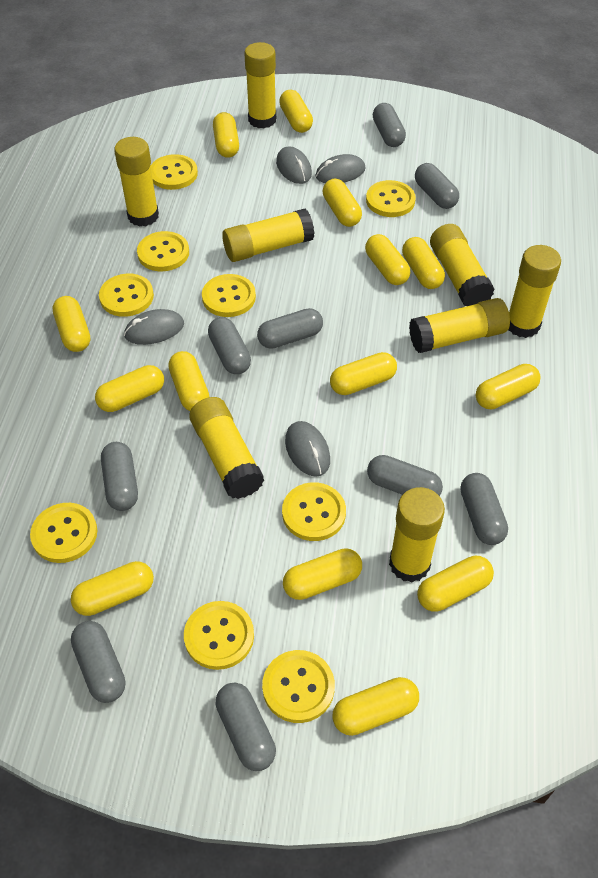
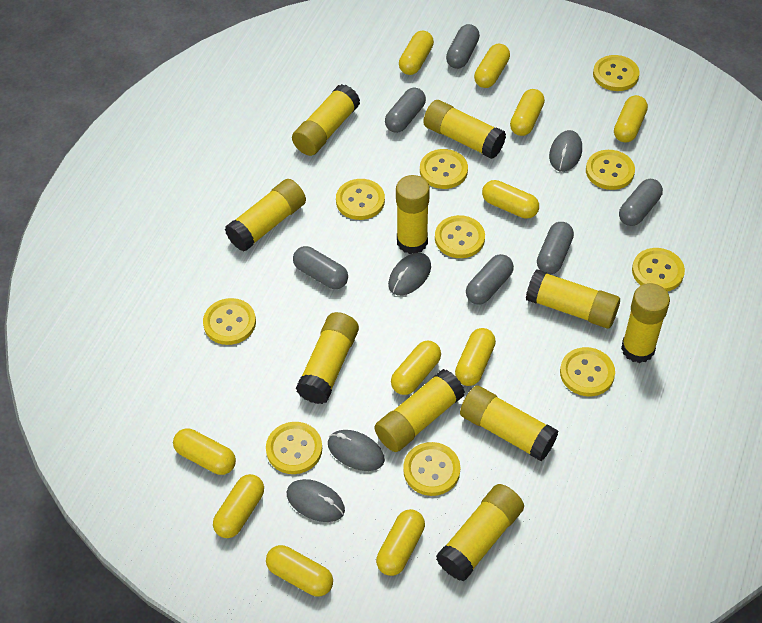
grey capsule: [71,621,125,703] [101,442,138,511] [208,317,251,374] [216,682,276,771] [257,308,323,349] [367,455,443,496] [373,103,406,147] [415,163,459,209] [461,473,508,545] = 9 -> [293,246,348,289] [385,88,426,133] [446,24,480,69] [466,254,514,305] [537,222,574,274] [619,179,663,226] = 6
yellow button: [30,503,97,563] [99,274,154,317] [137,231,189,271] [151,154,198,190] [184,601,254,670] [202,274,256,317] [262,650,335,723] [282,482,346,541] [366,180,416,217] = 9 -> [203,298,256,345] [266,422,322,474] [336,179,385,220] [403,442,460,496] [420,149,468,189] [435,215,485,258] [560,347,615,396] [586,150,635,190] [593,55,640,91] [632,248,685,292] = 10
yellow capsule: [52,296,90,352] [71,561,154,616] [95,365,164,412] [168,351,210,411] [213,112,239,158] [279,90,313,133] [283,548,362,600] [323,179,362,227] [330,352,397,395] [332,677,419,736] [365,234,410,285] [402,237,445,289] [417,556,494,612] [476,364,541,409] = 14 -> [173,428,236,475] [213,474,264,538] [266,545,333,596] [376,509,425,576] [391,341,441,395] [399,30,434,75] [455,328,496,386] [474,44,510,88] [482,180,539,219] [510,89,545,136] [614,95,648,143] = 11
yellow glue stick: [114,137,159,227] [189,397,265,499] [222,208,315,262] [244,42,276,129] [389,487,445,582] [409,298,510,353] [430,224,495,306] [508,245,561,338] = 8 -> [225,179,306,252] [292,84,360,156] [296,312,359,404] [374,369,465,452] [396,175,430,254] [423,100,506,159] [436,484,524,581] [460,385,558,461] [526,269,620,328] [621,283,670,363] = 10

